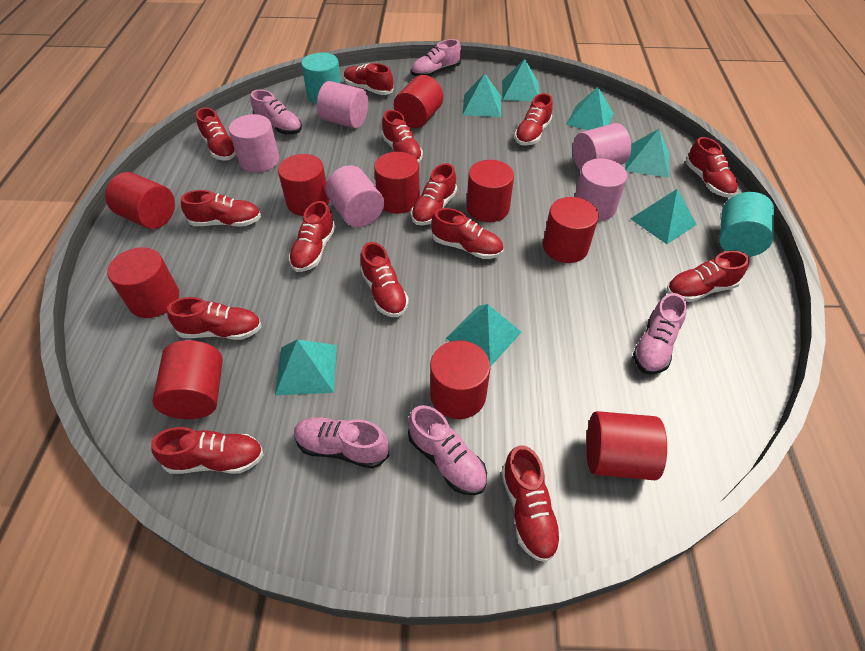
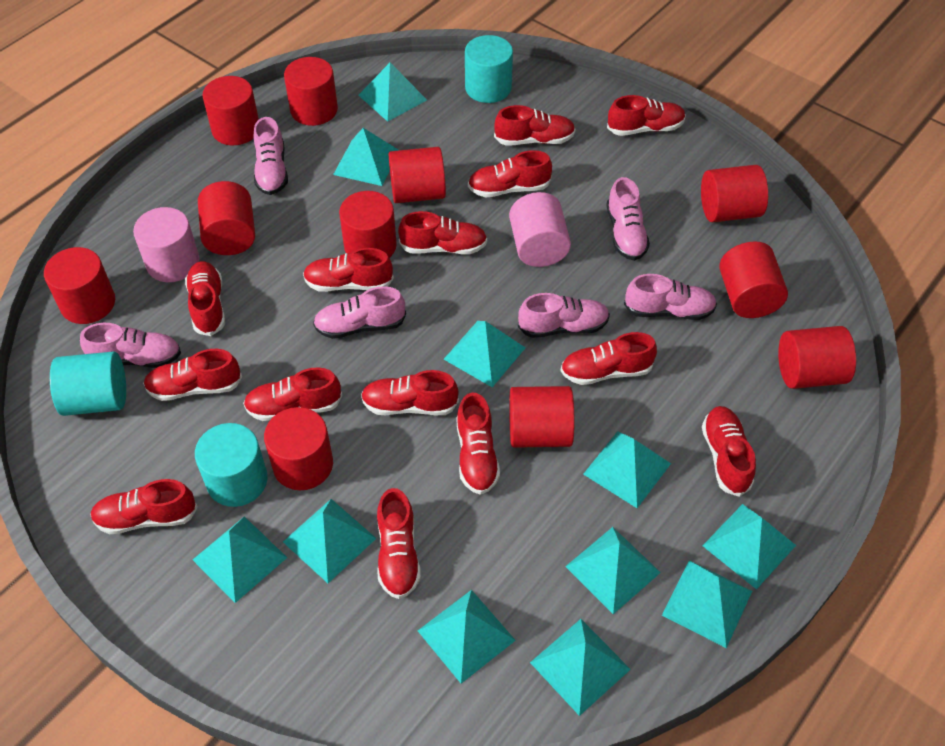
pink cylinder: [229,114,280,173] [317,81,368,129] [325,165,384,227] [573,123,631,171] [575,158,627,221] = 5 -> [133,207,199,282] [509,192,571,267] = 2
pink shoe: [250,90,302,134] [294,417,389,468] [408,405,487,495] [411,39,461,76] [633,293,687,374] = 5 -> [80,323,181,368] [253,117,288,195] [313,286,406,339] [518,293,610,338] [606,177,650,261] [624,274,717,320] = 6
red cylinder: [105,172,175,229] [107,247,179,318] [152,340,223,419] [278,154,329,216] [374,152,420,214] [394,75,443,128] [430,340,490,419] [467,160,514,222] [543,197,599,263] [586,411,667,480] = 10 -> [44,247,115,324] [198,181,255,255] [202,76,259,145] [264,407,333,490] [284,57,338,126] [339,191,397,258] [389,147,446,203] [509,386,574,448] [701,165,768,223] [719,241,788,318] [778,326,856,389] = 11
turquoise cylinder: [301,53,341,104] [719,192,774,257] = 2 -> [50,351,126,416] [195,423,268,507] [465,35,513,103] = 3
turquoise pyramid: [275,339,337,395] [446,304,521,367] [462,73,501,117] [502,59,539,101] [566,87,614,130] [625,129,669,178] [630,189,697,244] = 7 -> [193,516,287,603] [283,499,377,583] [333,128,398,186] [358,63,427,122] [418,590,516,683] [444,321,525,387] [530,619,631,716] [565,527,661,614] [583,431,671,508] [662,560,752,648] [703,504,796,589] = 11

